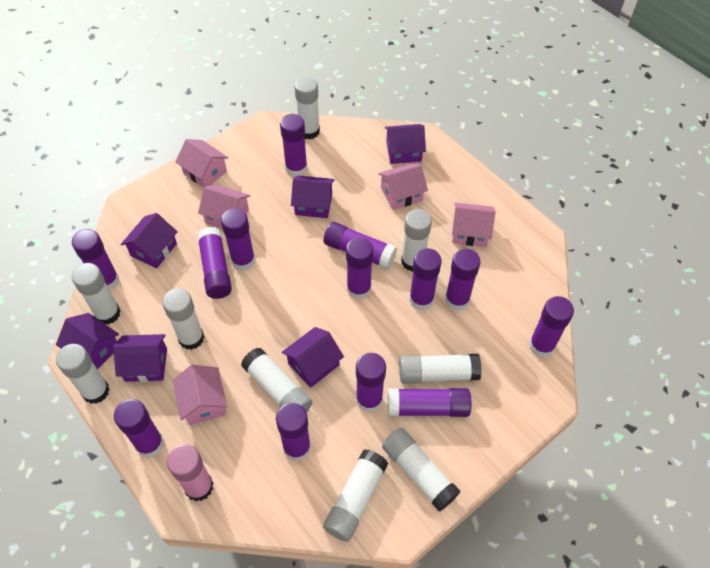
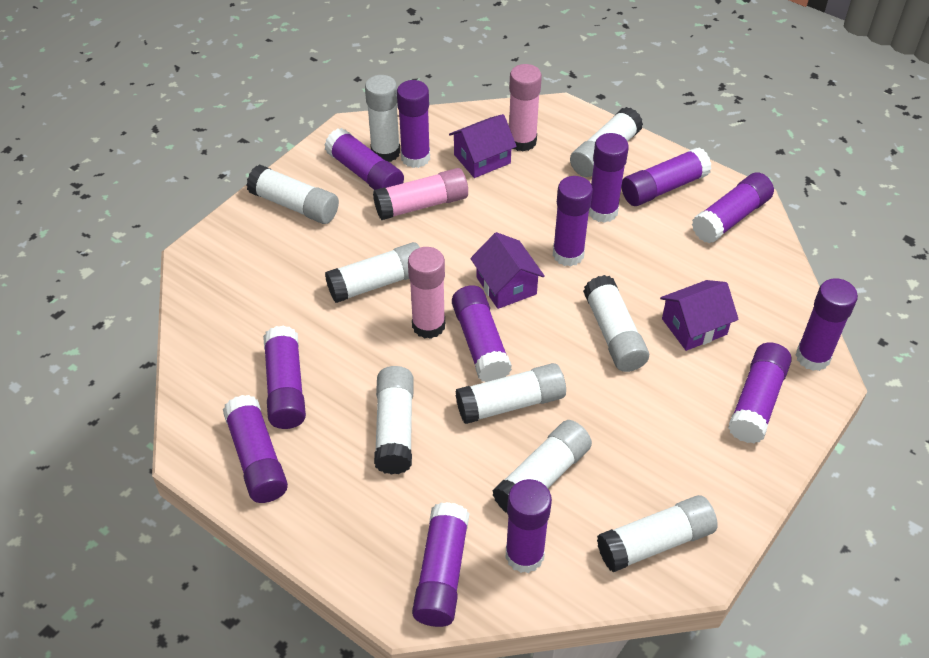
pink glue stick: [167,444,213,501] = 1 -> [373,168,468,220] [408,247,445,339] [509,64,542,151] = 3
pink house: [173,365,227,425] [175,139,228,188] [198,184,250,228] [378,163,428,210] [452,202,496,247] = 5 -> none = 0
purple house: [56,313,119,370] [113,334,167,382] [121,213,178,268] [282,327,344,388] [291,175,334,218] [385,124,426,164] = 6 -> [449,114,517,178] [470,232,545,309] [660,280,739,351] = 3

